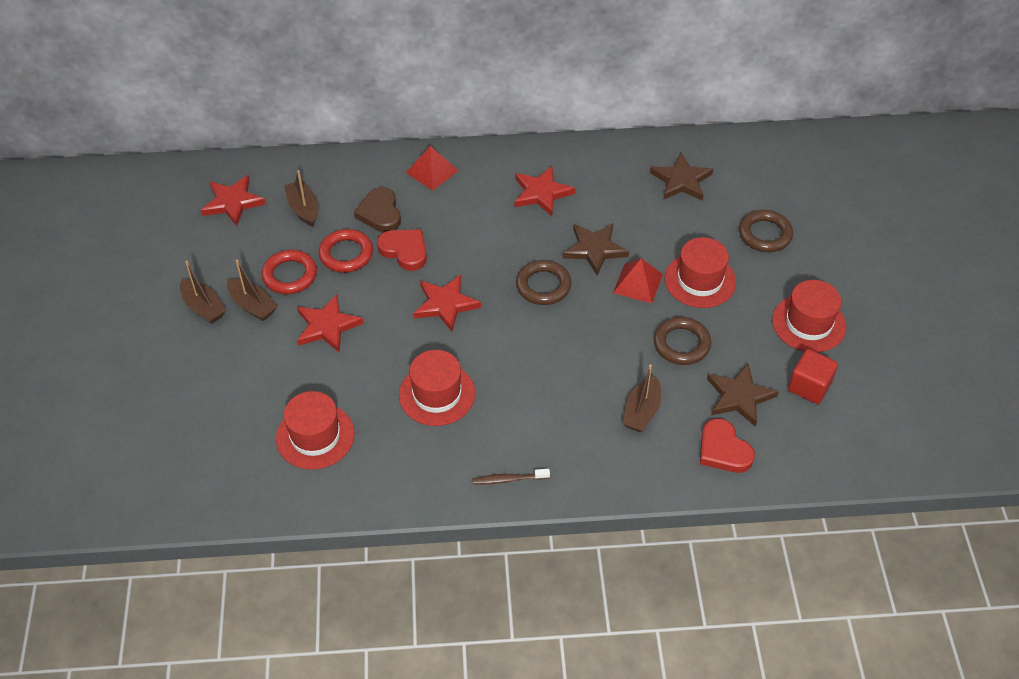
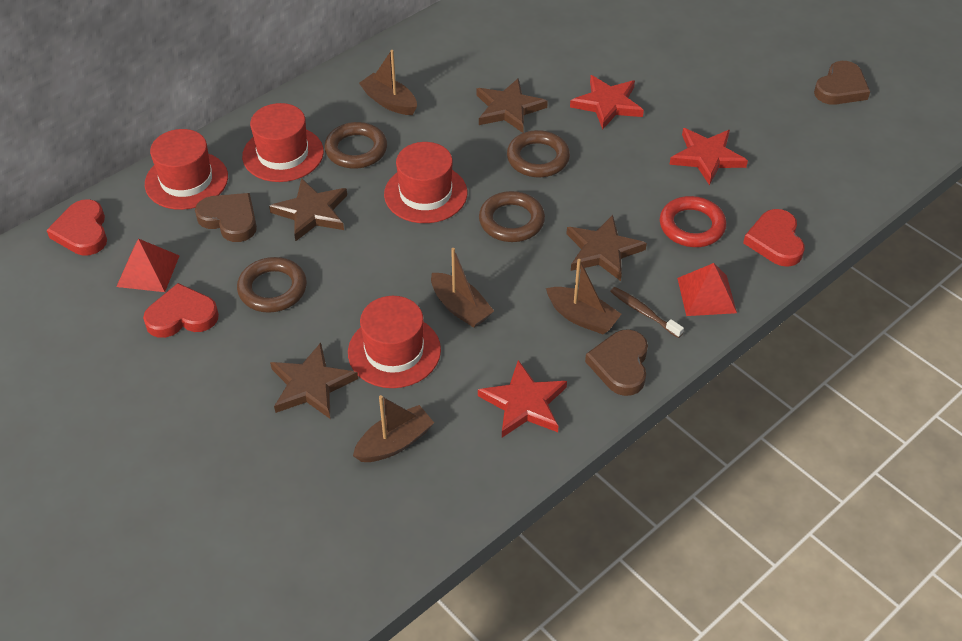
brown heart: [354,187,401,232] = 1 -> [195,193,257,242] [585,329,648,396] [814,61,870,105] = 3
brown ring: [516,260,572,305] [653,317,711,365] [739,210,793,252] = 3 -> [237,257,307,313] [324,122,387,169] [479,191,545,242] [507,130,570,177] = 4
brown star: [563,223,629,275] [650,153,713,201] [707,364,779,427] = 3 -> [269,178,347,241] [270,343,358,419] [477,78,548,133] [566,215,647,281] = 4
red cube: [788,349,838,404] = 1 -> none = 0
red heart: [377,229,427,271] [700,418,755,473] = 2 -> [46,199,107,256] [143,283,219,338] [743,209,805,267] = 3
red ring: [261,250,317,294] [318,229,373,273] = 2 -> [660,196,726,247] = 1
red star: [201,175,266,226] [297,294,364,353] [413,275,481,331] [514,166,575,216] = 4 -> [478,360,567,437] [570,75,644,130] [669,128,748,185] = 3

